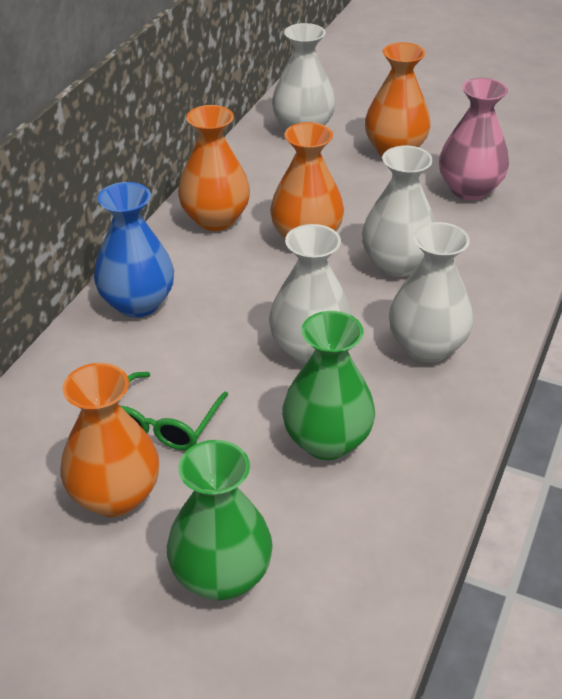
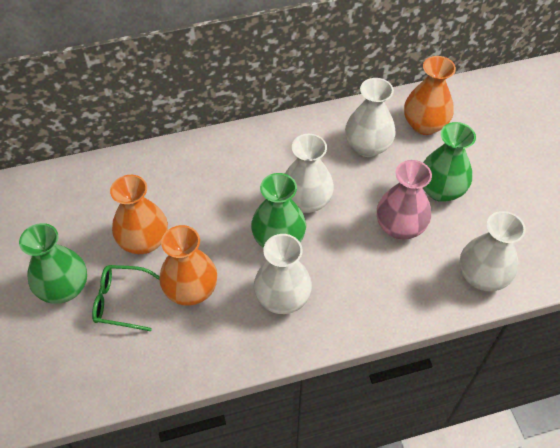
blue vase: [94,182,174,318] = 1 -> none = 0
green vase: [167,440,273,601] [282,311,375,460] = 2 -> [19,223,87,304] [251,173,306,248] [423,122,476,202] = 3
orange vase: [60,363,159,517] [178,105,250,231] [270,122,344,239] [365,42,431,157] = 4 -> [110,175,168,254] [159,225,217,306] [404,56,456,135] = 3

